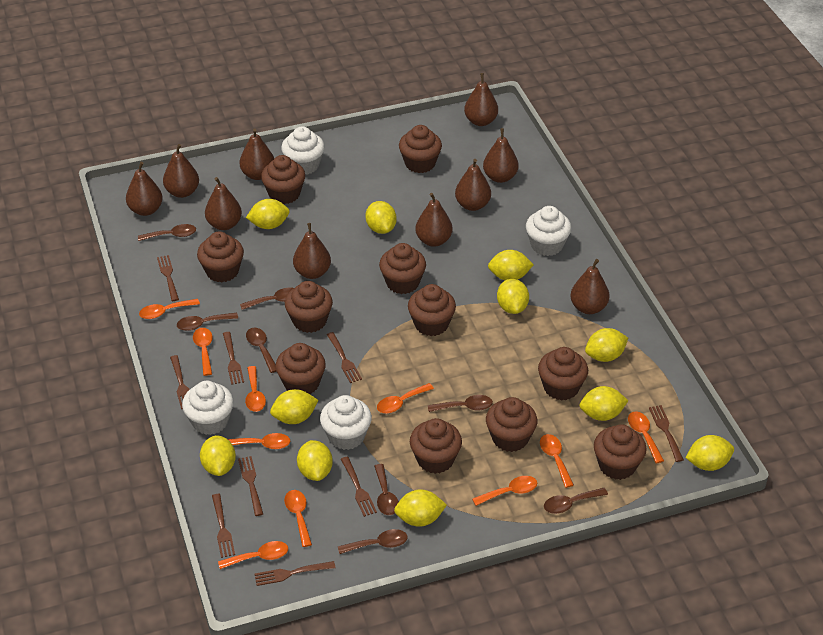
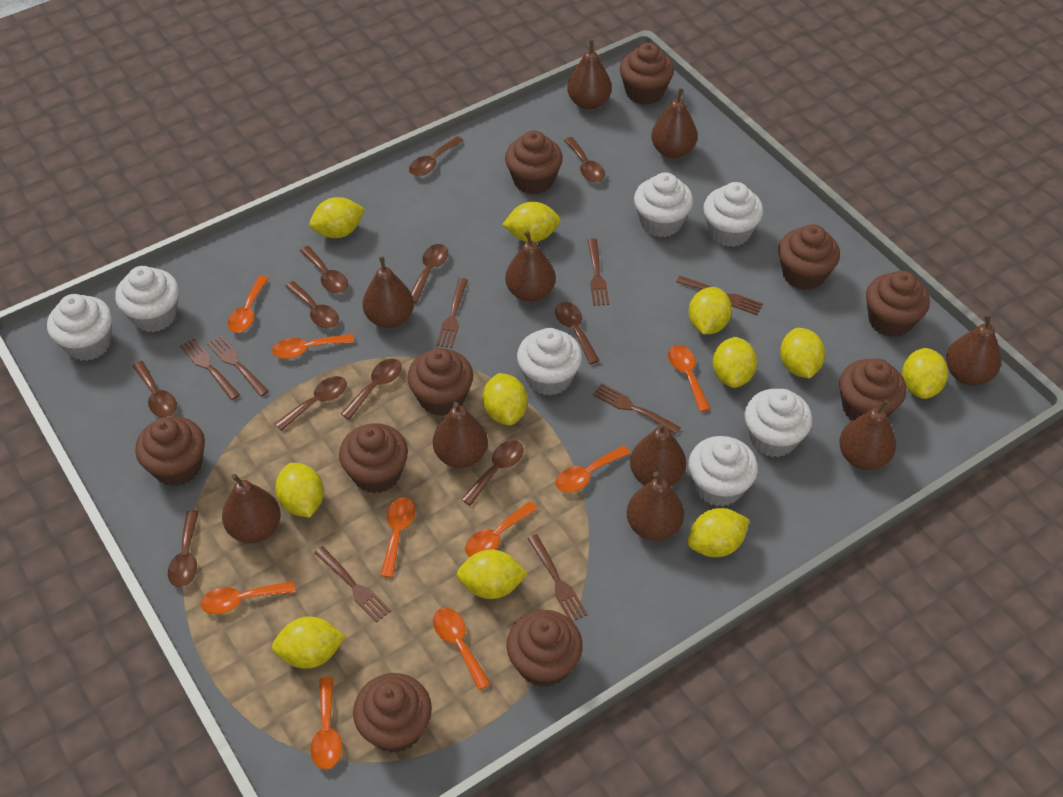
brown cupcake: [197,231,244,282] [261,155,305,204] [276,343,326,394] [285,281,333,333] [379,243,426,294] [399,125,442,173] [408,284,456,336] [410,418,462,474] [486,397,537,452] [538,347,588,401] [594,424,647,480] = 11 -> [135,416,205,486] [339,423,408,493] [353,673,432,753] [407,348,473,416] [505,131,563,195] [507,610,583,687] [620,43,674,105] [778,224,840,290] [839,358,906,420] [866,271,930,337] = 10
brown fork: [157,255,179,301] [170,355,190,409] [212,494,235,558] [223,332,244,385] [238,456,263,516] [255,561,335,586] [327,332,362,383] [341,456,377,517] [649,405,684,462] = 9 -> [180,338,240,400] [207,335,269,397] [314,546,391,623] [436,278,468,348] [527,534,588,622] [588,238,609,306] [593,383,681,434] [676,276,763,315] = 8
brown spoon: [138,224,196,241] [177,313,238,331] [240,288,294,310] [246,328,277,373] [338,529,408,554] [374,464,399,515] [428,395,493,412] [544,488,608,514] = 8 -> [132,361,177,417] [168,510,199,587] [275,376,347,431] [285,281,339,329] [300,246,348,293] [341,359,402,420] [409,136,464,176] [411,244,448,303] [461,440,524,506] [555,302,600,364] [564,137,605,182] = 11
orange spoon: [139,299,200,319] [193,328,213,376] [218,541,288,569] [228,433,290,449] [245,366,266,412] [284,490,312,547] [377,383,434,413] [472,476,537,506] [540,434,574,488] [628,411,664,463] = 10 -> [200,581,295,614] [227,276,269,333] [272,334,354,359] [310,677,342,770] [380,497,416,578] [433,608,491,690] [465,501,538,557] [556,445,631,492] [668,345,711,412] = 9
white cupcake: [182,381,234,435] [281,127,325,175] [320,395,372,450] [526,206,571,256] = 4 -> [47,294,112,361] [115,266,179,332] [517,328,582,395] [634,172,693,237] [688,436,758,506] [703,182,763,247] [744,389,813,457] = 7

